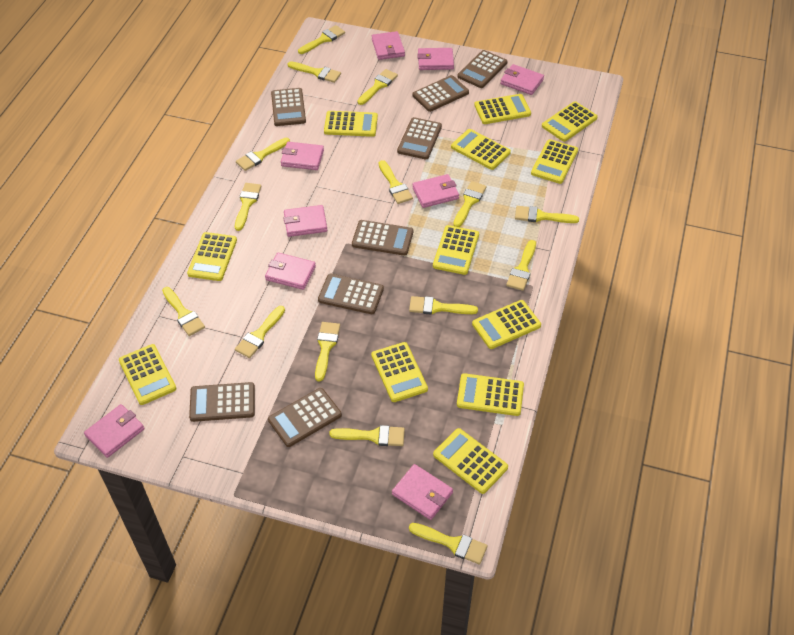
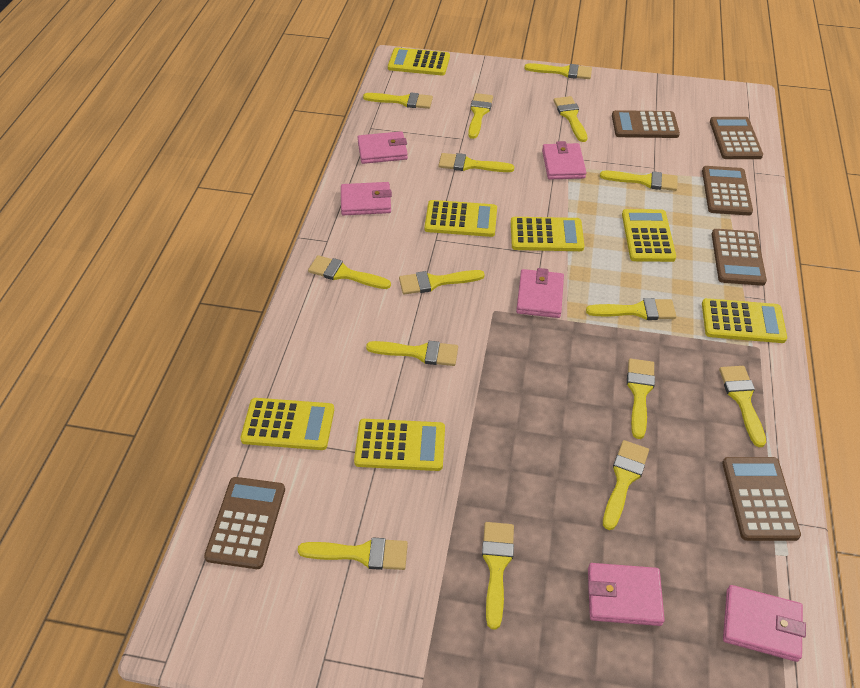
brown calculator: [189,382,255,422] [268,388,342,447] [271,88,306,126] [318,274,384,314] [352,220,413,256] [397,117,442,159] [412,75,469,112] [457,50,508,88] = 8 -> [204,477,285,569] [612,110,680,138] [702,166,753,216] [710,117,763,159] [712,229,767,286] [722,457,801,541] = 6
pink wallet: [84,404,145,458] [265,253,316,290] [281,142,324,170] [284,205,327,237] [372,31,405,60] [392,464,453,520] [412,174,459,208] [417,48,454,70] [500,64,544,95] = 9 -> [341,182,392,215] [357,131,408,164] [516,268,564,318] [542,141,586,179] [588,563,665,626] [723,585,806,662] = 6
yellow calculator: [119,344,176,405] [187,232,237,281] [324,111,378,137] [371,342,428,402] [433,225,479,275] [433,428,508,494] [451,129,511,170] [457,373,524,416] [472,300,541,349] [474,94,531,124] [531,139,578,184] [542,101,598,142] = 12 -> [240,398,334,450] [354,419,445,471] [388,47,450,75] [424,200,497,237] [511,217,584,251] [622,209,676,262] [702,298,787,343] = 7

